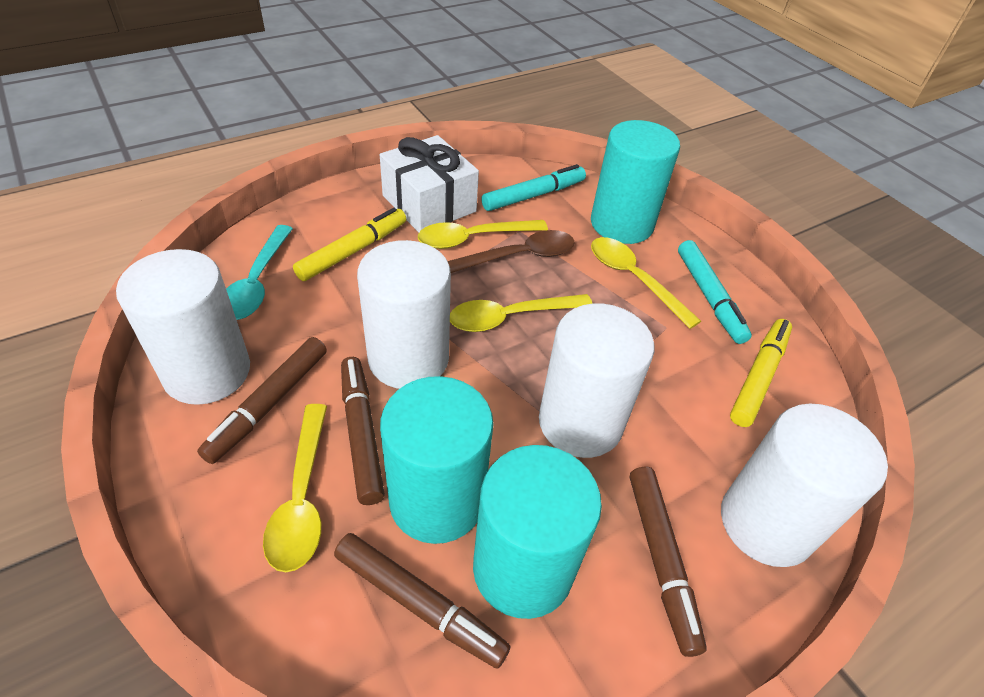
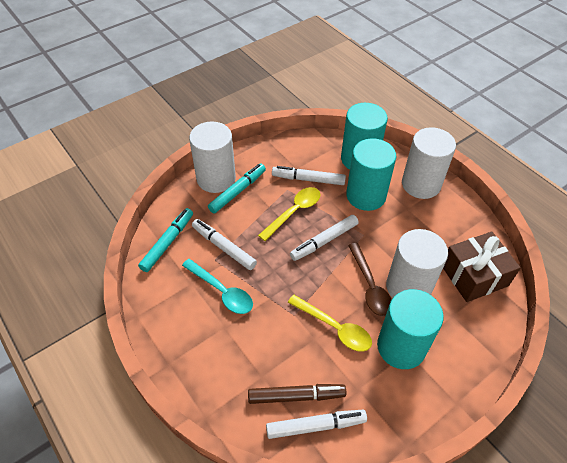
brown gift: none = 0 -> [443,231,521,302] = 1
brown marker: [197,337,327,464] [334,533,511,669] [341,357,385,505] [630,466,707,657] = 4 -> [248,384,346,404] = 1
white cylinder: [116,249,250,405] [357,240,451,389] [539,304,654,458] [721,403,888,567] = 4 -> [189,122,236,193] [386,229,448,298] [402,127,456,199] = 3
white gift: [380,135,479,233] = 1 -> none = 0
white marker: none = 0 -> [192,219,257,270] [266,410,367,439] [272,166,346,185] [290,215,359,261] = 4
yellow marker: [293,208,406,281] [730,319,792,427] = 2 -> none = 0
yellow spoon: [263,404,327,572] [418,220,548,249] [450,294,593,332] [591,237,701,329] = 4 -> [258,187,320,241] [288,295,372,352] = 2

